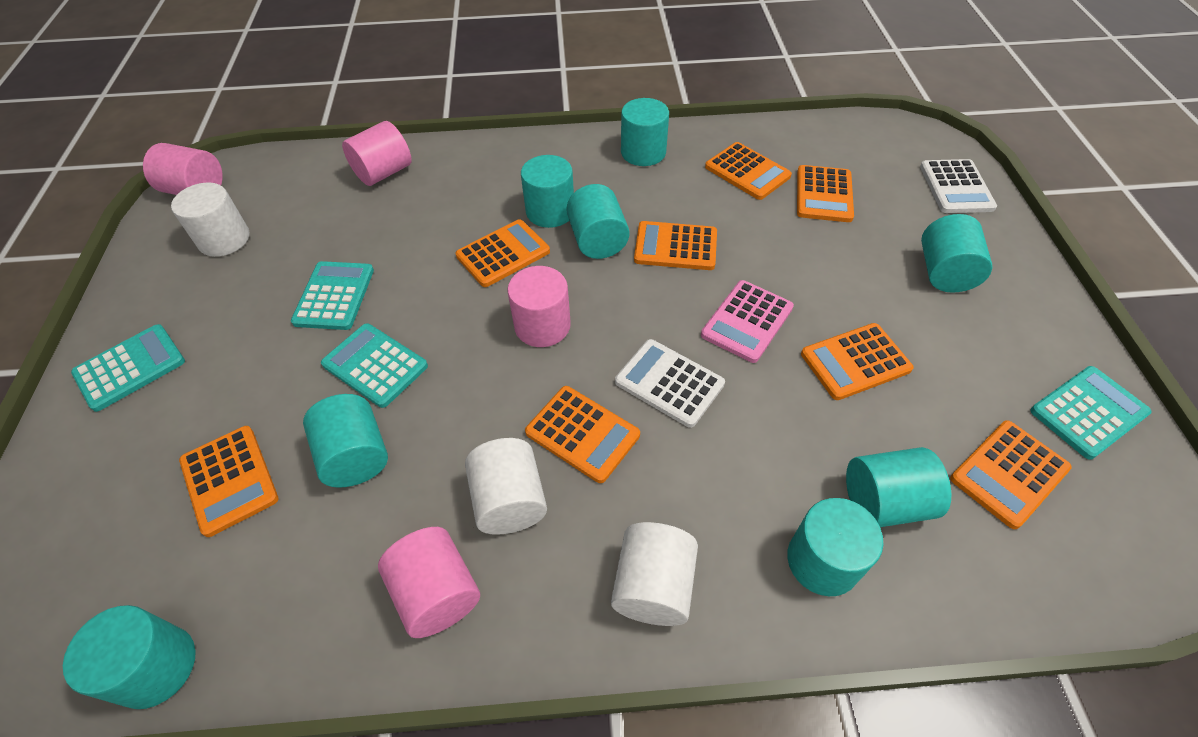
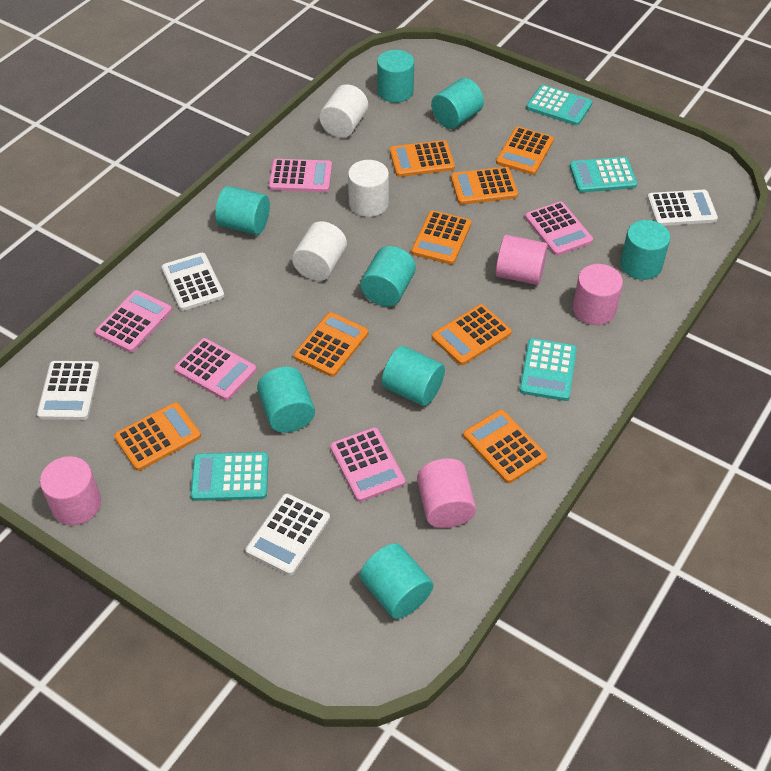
pink calculator: [701,280,794,363] = 1 -> [95,290,172,353] [174,338,256,400] [269,159,332,192] [330,427,405,502] [525,201,593,256] = 5
white calculator: [615,339,725,428] [920,159,997,213] = 2 -> [37,361,100,420] [162,253,224,311] [246,494,330,575] [647,190,718,226] = 4

